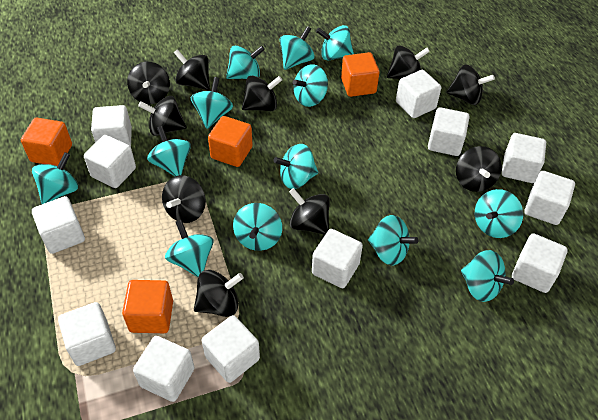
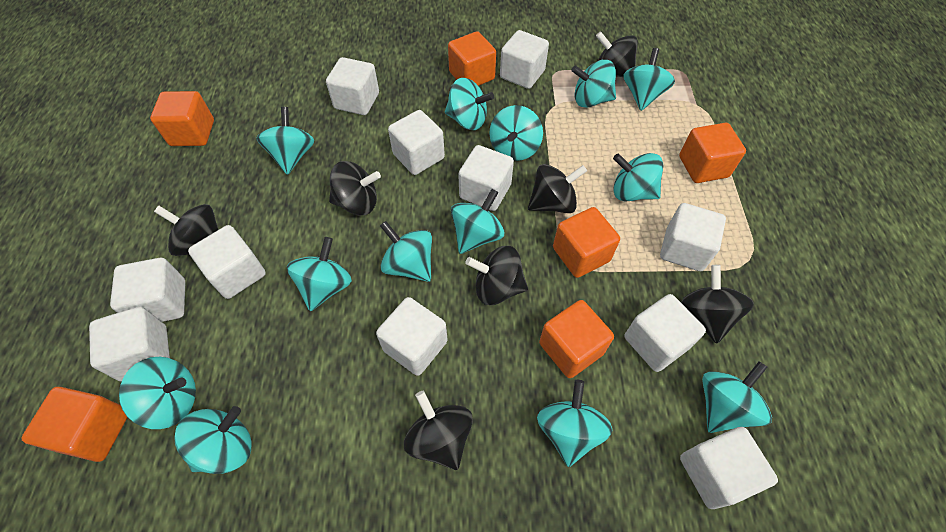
black spinning top: [127,62,170,104] [138,96,187,136] [162,175,206,223] [174,49,210,90] [194,270,244,317] [242,76,282,111] [289,188,330,235] [387,45,430,79] [446,65,495,105] [456,146,502,192] = 10 -> [154,204,219,256] [329,161,381,215] [404,391,473,470] [465,246,528,305] [528,164,587,213] [596,31,638,77] [681,265,754,344] = 7
orange cube: [21,117,72,166] [122,280,173,333] [208,116,253,167] [341,52,379,97] = 4 -> [21,387,128,462] [150,91,214,146] [448,31,496,86] [539,300,614,378] [553,207,620,278] [679,123,746,183] = 6
white cube: [32,196,85,254] [58,302,116,366] [84,135,136,188] [91,105,132,147] [133,336,195,402] [202,315,260,383] [312,229,363,288] [396,70,441,118] [428,107,470,156] [502,133,546,183] [512,233,568,293] [524,171,575,225] = 12 -> [89,306,170,381] [110,258,185,322] [188,225,266,299] [326,57,379,115] [376,297,448,376] [388,110,445,175] [458,145,514,211] [500,30,549,89] [624,294,706,372] [660,203,726,271] [680,427,778,509] = 11

